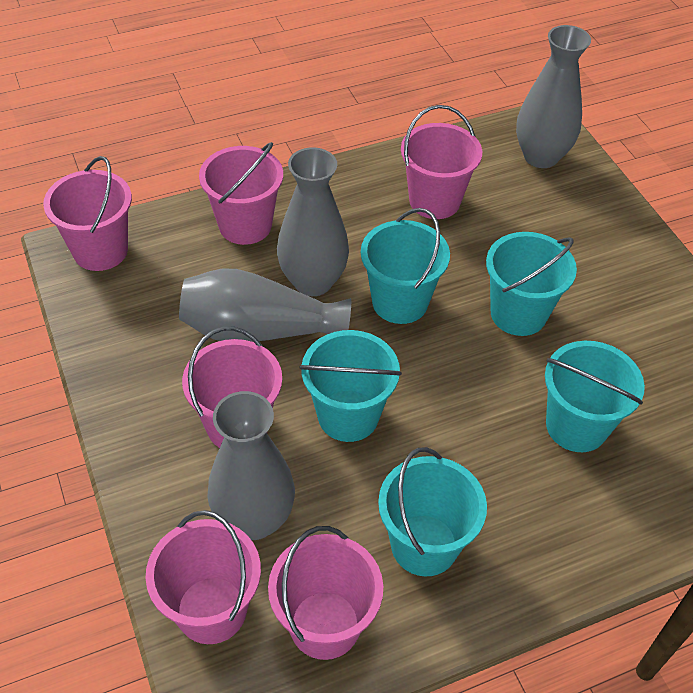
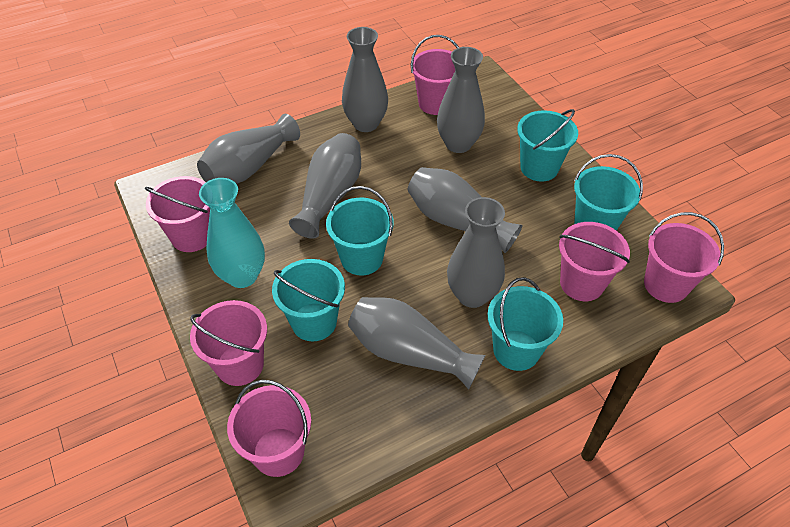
grey vase: [179,269,351,342] [207,391,295,540] [277,147,349,296] [516,25,591,168] = 4 -> [197,114,300,184] [289,133,361,239] [342,27,388,132] [348,297,485,389] [408,167,523,253] [437,47,485,153] [447,197,505,308] = 7
turquoise vase: none = 0 -> [199,178,265,288] = 1

